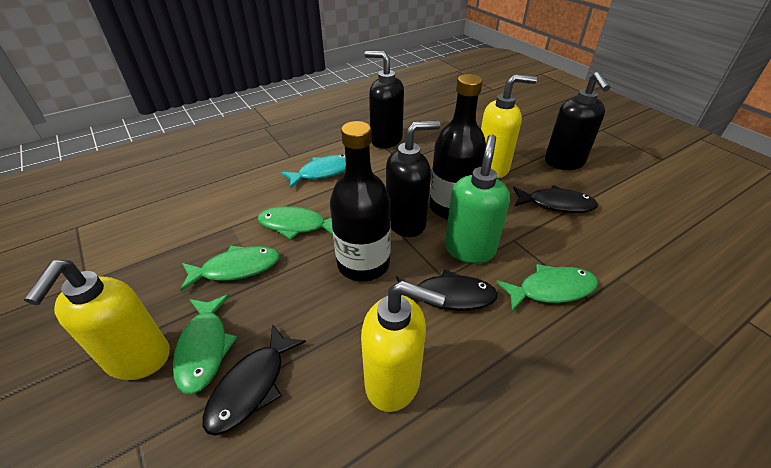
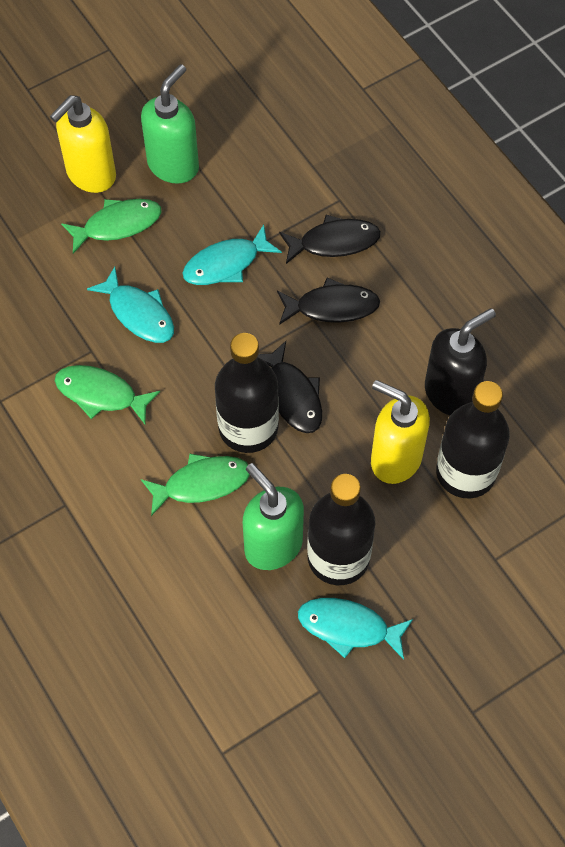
black bottle: [330,121,391,282] [429,74,486,219] = 2 -> [215,333,279,453] [307,474,375,585] [436,381,510,498] = 3
black soap dispenser: [365,51,404,149] [386,120,440,237] [545,72,610,170] = 3 -> [425,308,496,415] = 1
green fish: [173,294,237,395] [180,246,280,291] [258,206,333,239] [496,264,598,311] = 4 -> [55,365,160,424] [61,199,162,254] [141,454,250,516] = 3
green soap dispenser: [445,134,510,263] = 1 -> [141,64,199,184] [243,463,304,570] = 2
turquoise fish: [281,155,346,188] = 1 -> [87,267,174,343] [182,224,282,285] [298,598,413,659] = 3
yellow soap dispenser: [24,260,170,380] [361,280,445,412] [481,74,537,178] = 3 -> [50,95,116,193] [371,380,430,484] = 2

